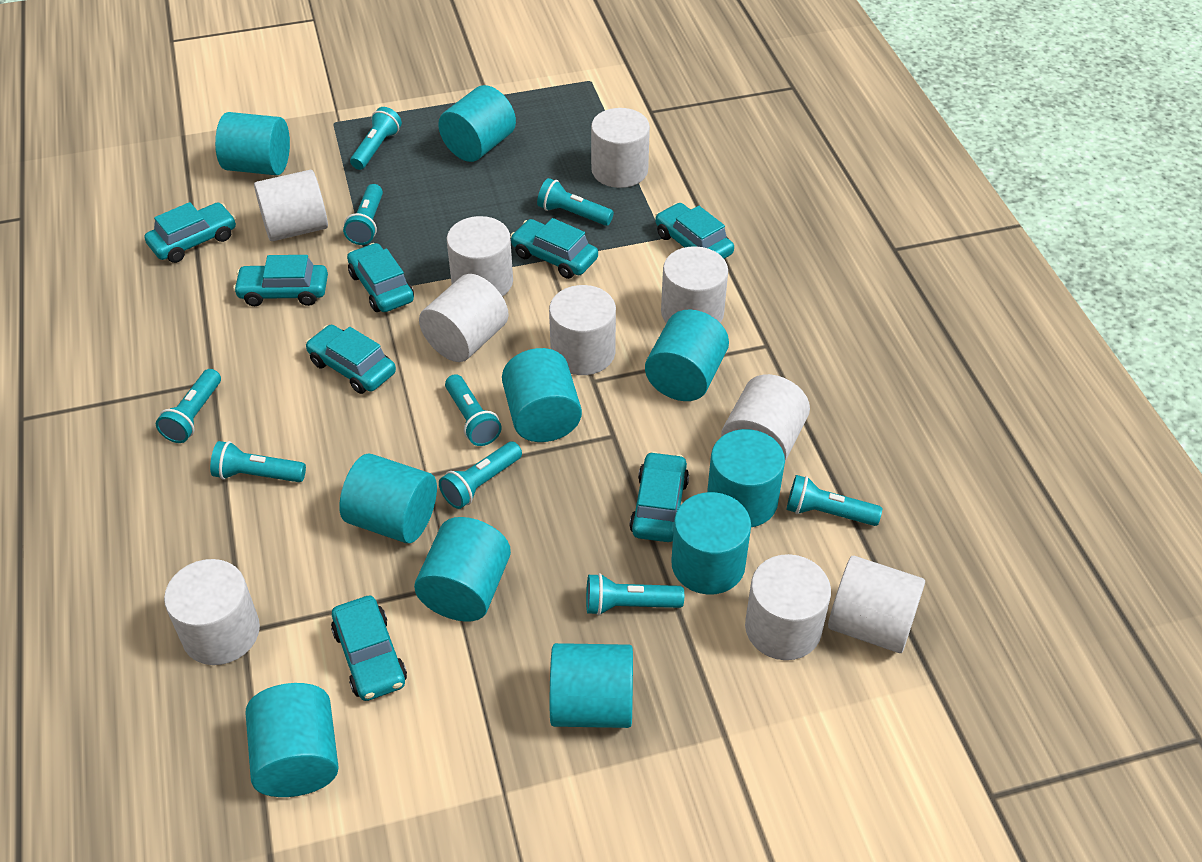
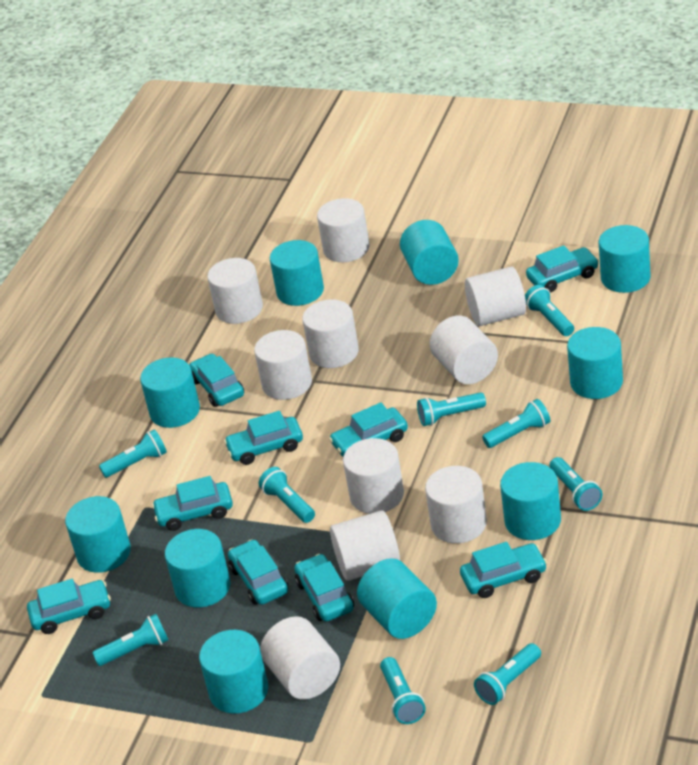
turquoise car: [145,202,236,263] [233,255,328,306] [306,325,396,394] [331,596,407,701] [347,243,414,312] [510,218,598,279] [629,451,689,542] [655,203,734,259] = 8 -> [27,579,111,634] [152,476,233,531] [189,354,244,407] [224,411,303,465] [228,539,289,605] [295,554,354,621] [329,402,408,456] [460,542,547,598] [526,245,599,293] = 9

